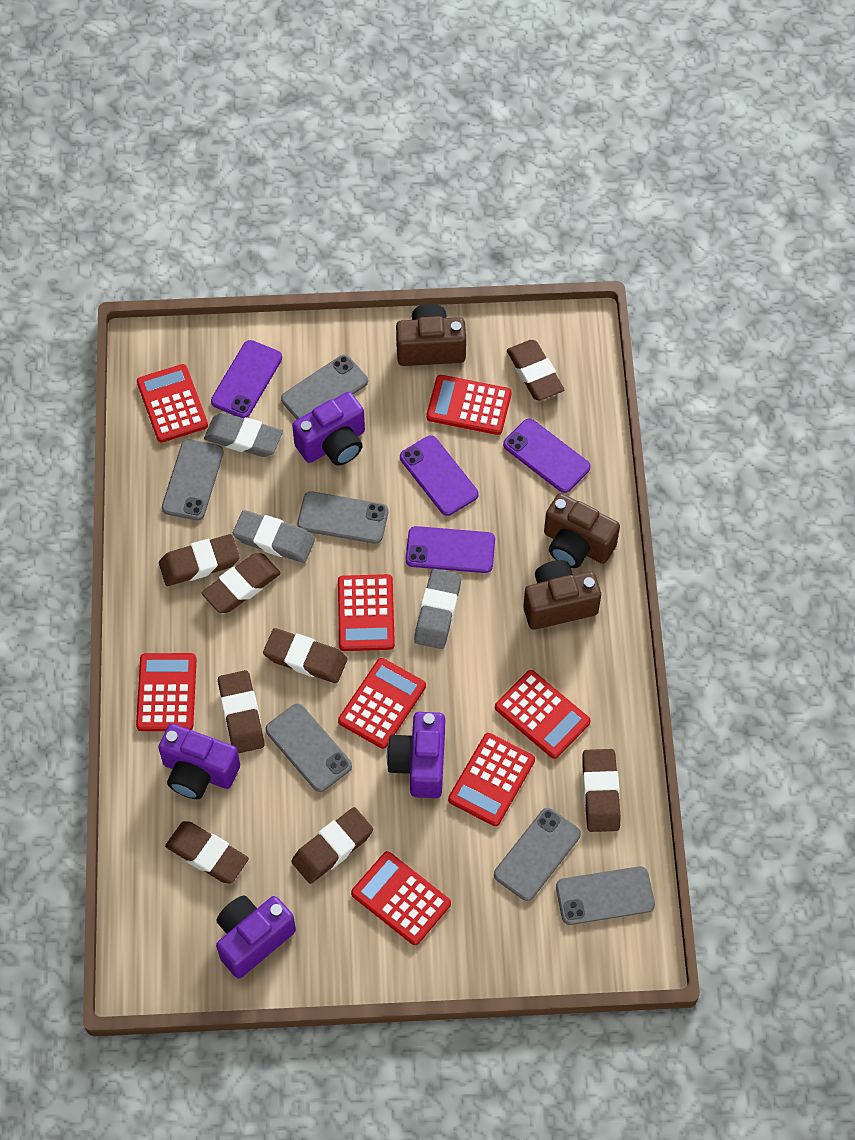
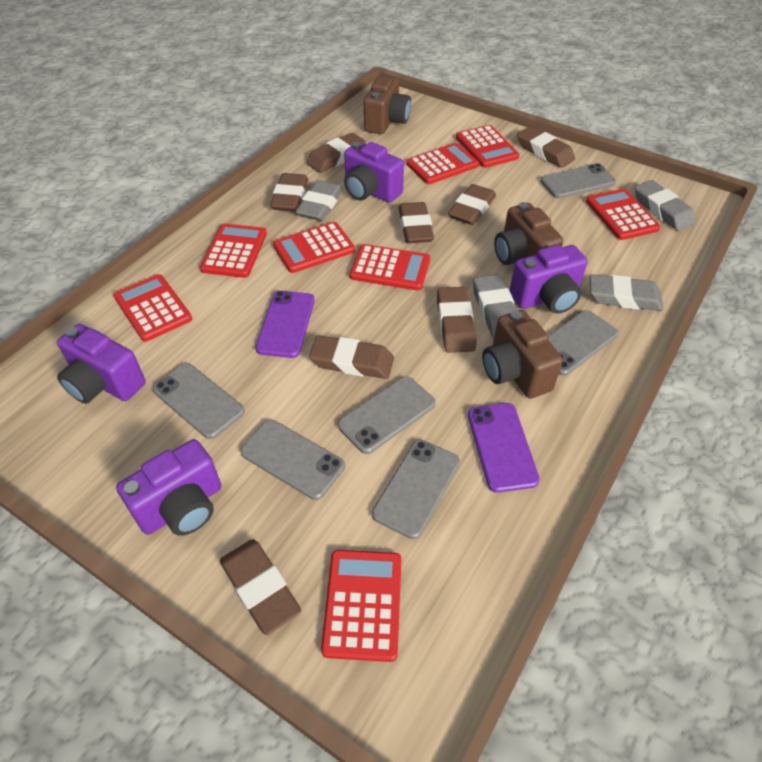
grey eraser: [204,412,283,457] [233,510,315,563] [414,569,461,649] = 3 -> [295,180,343,221] [473,274,516,339] [590,274,663,311] [635,180,696,231] = 4
purple phone: [211,340,282,418] [400,436,479,516] [406,526,495,573] [503,419,591,493] = 4 -> [256,291,315,358] [468,403,540,493] = 2

